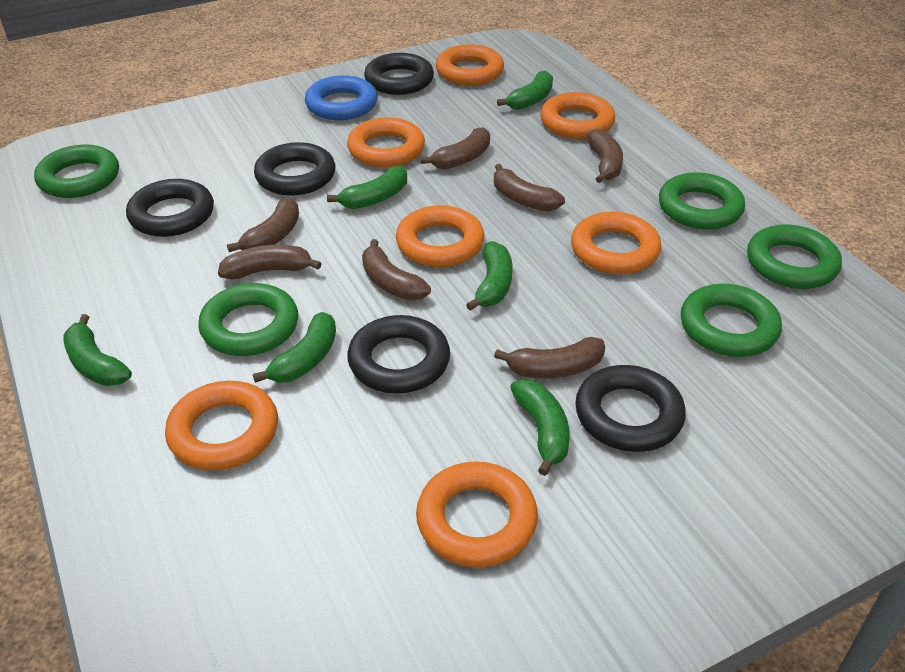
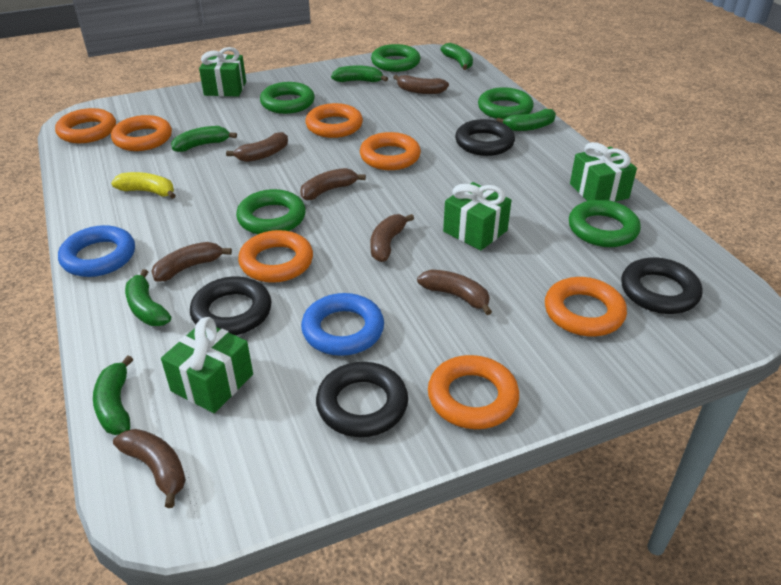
black ring: [126,179,214,237] [254,142,335,196] [347,315,450,394] [364,53,434,95] [575,365,686,452] = 5 -> [190,276,271,335] [316,362,408,437] [455,119,515,156] [621,257,702,314] = 4
blue ring: [305,75,378,120] = 1 -> [58,225,135,277] [301,293,384,356] = 2
green gift: none = 0 -> [161,317,253,413] [199,47,246,97] [443,182,512,250] [570,142,637,202] = 4
yellow banana: none = 0 -> [111,172,176,199] = 1

